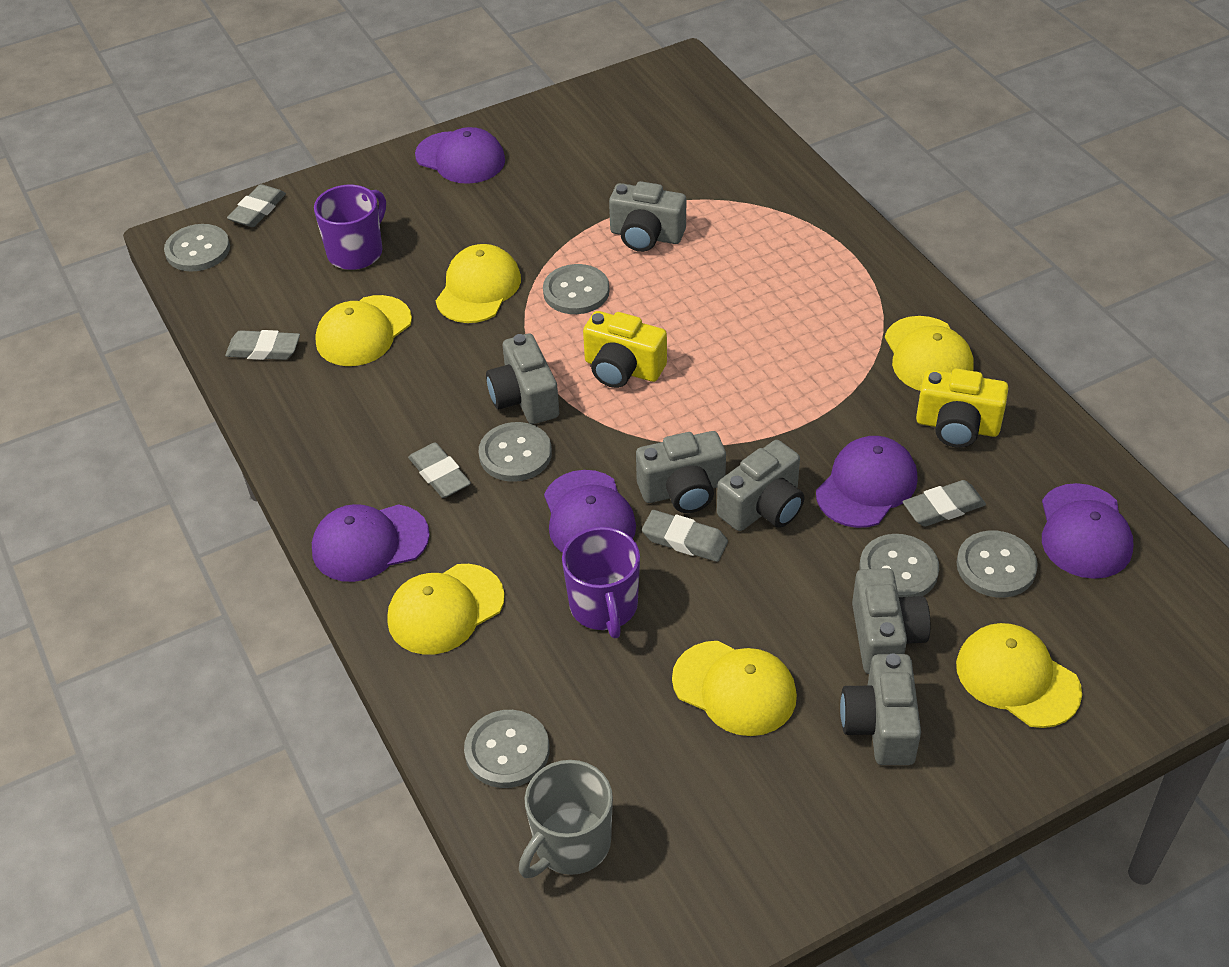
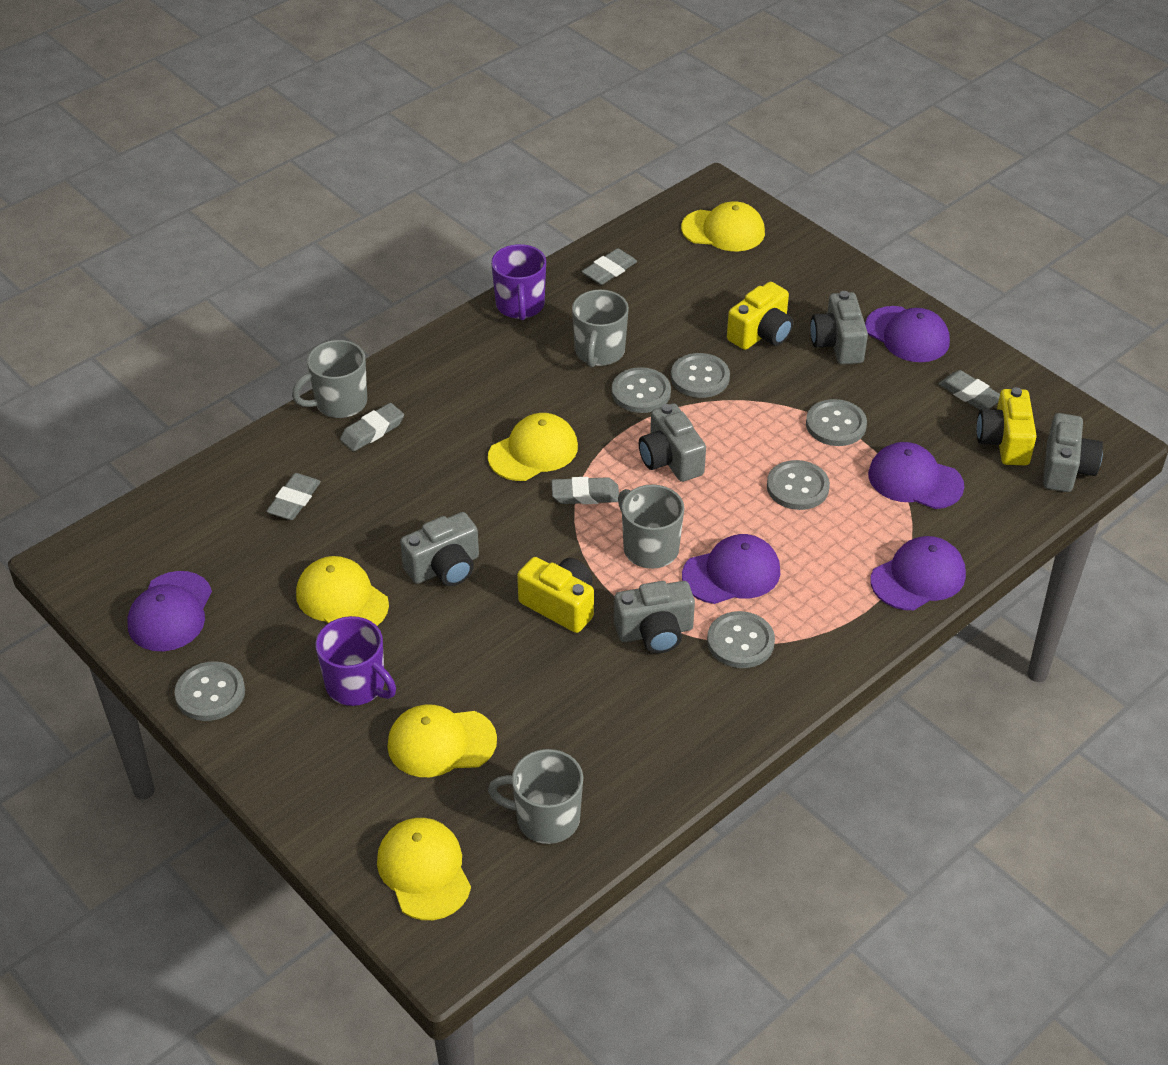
grey camera: [486,334,559,424] [609,181,686,252] [636,431,726,513] [717,440,804,531] [840,653,921,765] [852,568,930,674] = 6 -> [400,512,479,586] [614,581,695,653] [639,403,706,482] [810,291,868,364] [1043,413,1103,492] = 5
grey mug: [519,760,613,878] = 1 -> [292,340,367,418] [488,749,583,844] [572,290,629,367] [618,484,684,569] = 4
yellow camera: [583,311,667,388] [916,369,1009,448] = 2 -> [517,557,594,633] [727,282,793,350] [977,387,1037,465] = 3
yellow cap: [315,295,412,366] [387,564,505,655] [436,244,521,323] [672,641,797,736] [885,316,973,391] [956,623,1082,728] = 6 -> [296,556,389,626] [377,818,471,920] [387,704,497,777] [488,413,578,481] [681,201,765,251] = 5

